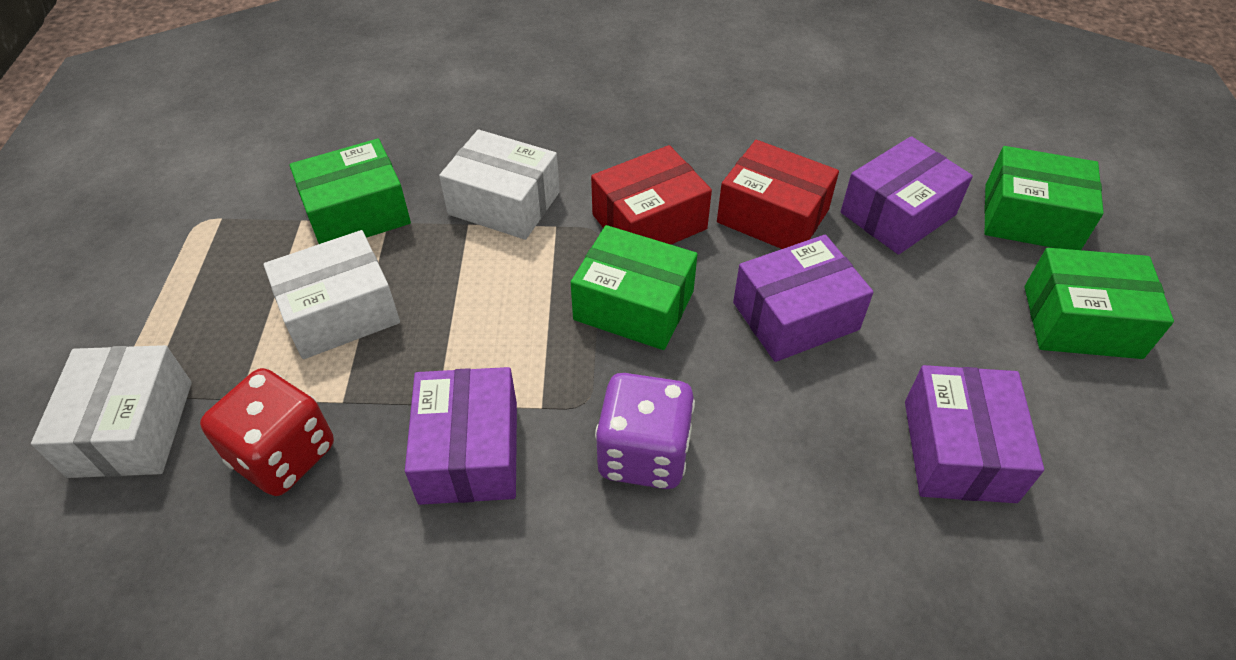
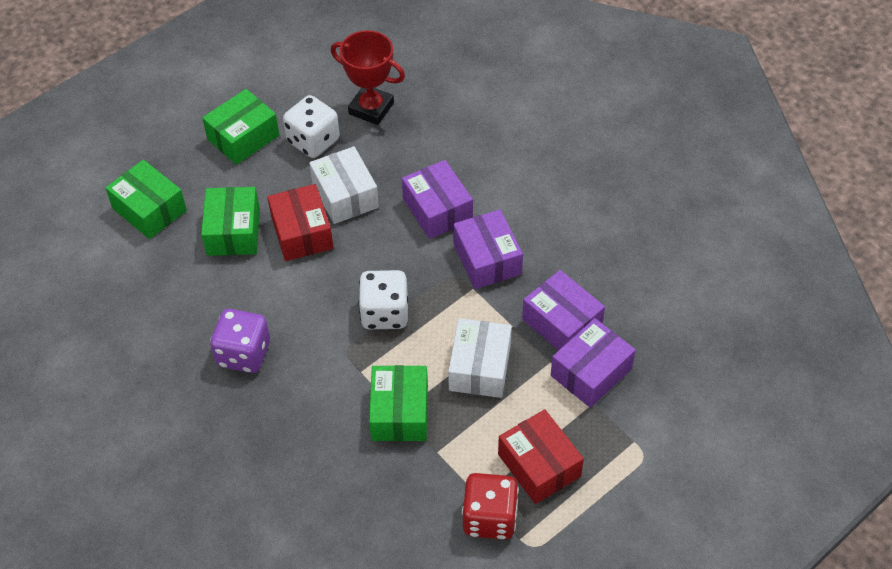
red trophy: none = 0 -> [331,30,405,125] = 1
white box: [31,345,192,478] [264,230,400,359] [439,130,560,240] = 3 -> [309,146,379,224] [448,318,512,398] = 2
white dice: none = 0 -> [283,95,340,158] [358,270,408,330] = 2

